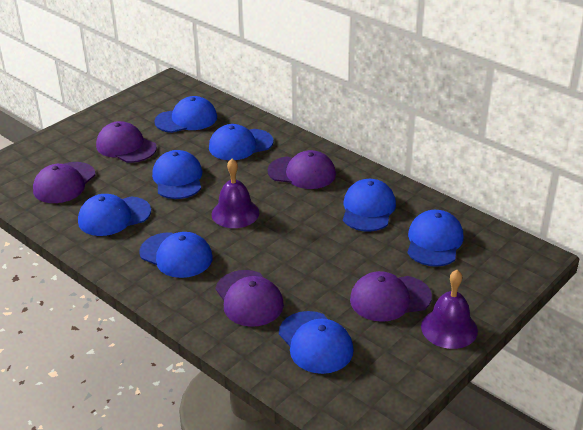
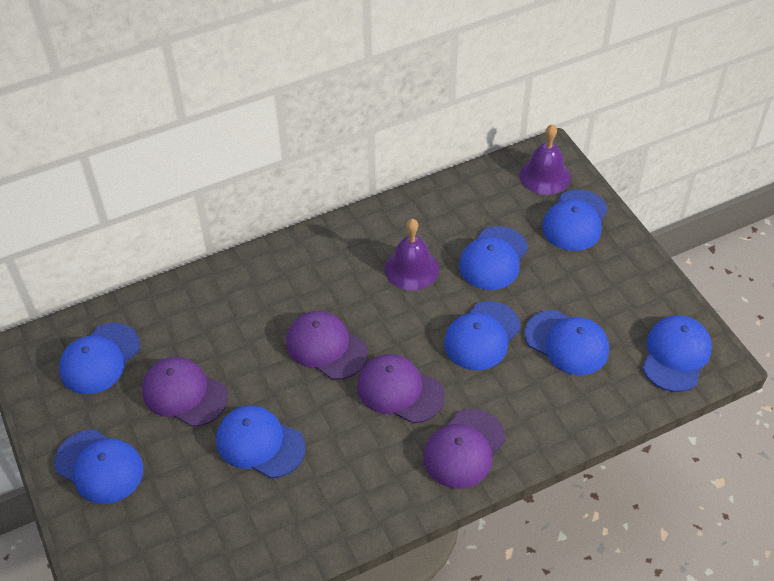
purple cap: [33,162,95,203] [96,121,157,163] [216,270,284,327] [267,150,336,189] [350,271,432,322] = 5 -> [142,357,228,427] [286,311,368,380] [357,354,445,423] [423,409,505,489] = 4

